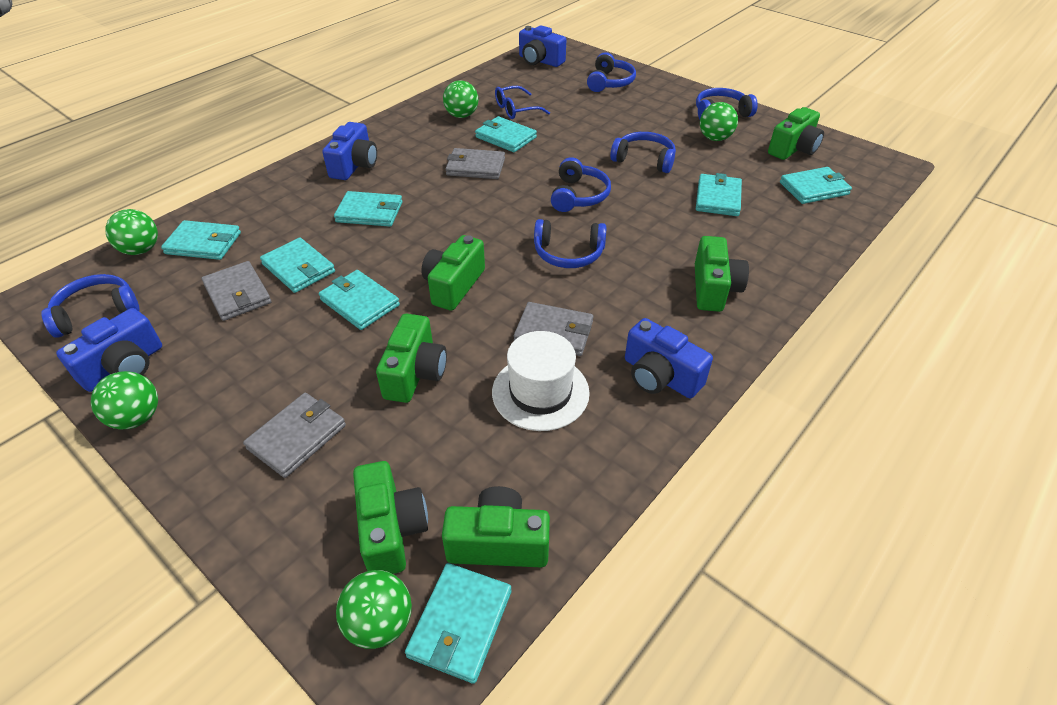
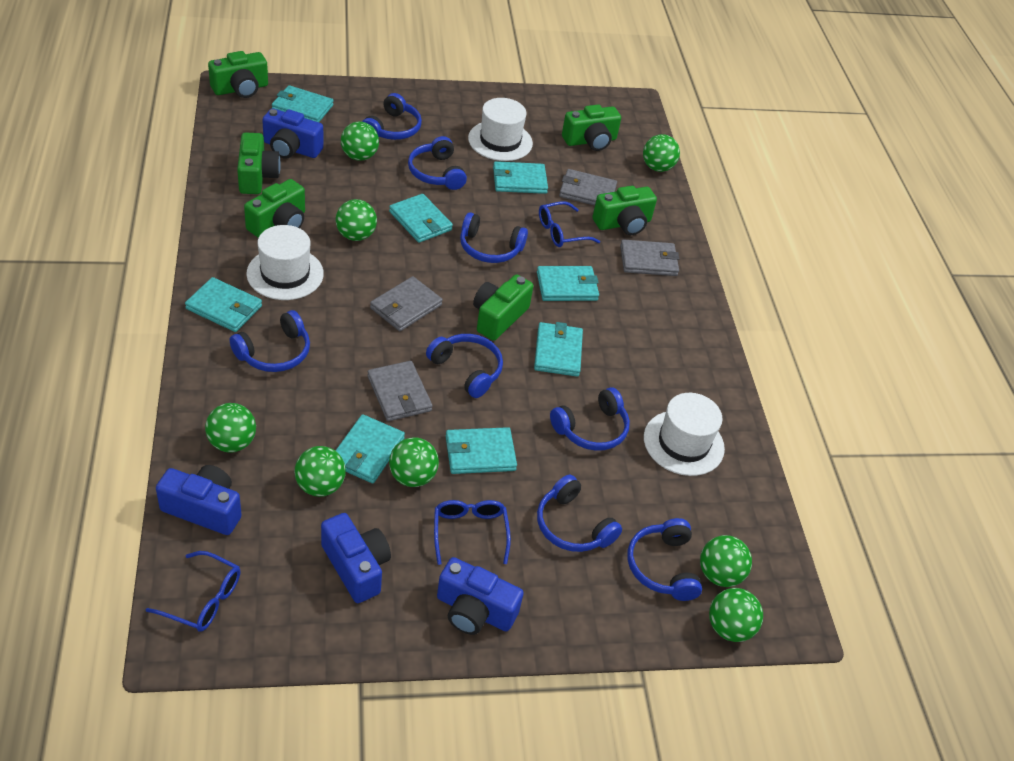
blue glasses: [495,86,550,119] = 1 -> [146,551,240,632] [434,500,511,565] [539,201,600,247] = 3
blue headphones: [41,274,139,338] [534,219,607,268] [551,157,611,212] [587,52,636,92] [610,132,676,173] [696,88,758,119] = 6 -> [230,310,310,372] [362,93,422,140] [408,136,467,190] [426,334,503,398] [460,212,528,263] [537,475,622,552] [550,387,630,451] [627,518,702,601] = 8
green ball: [91,371,158,429] [105,209,158,255] [336,570,412,649] [443,80,478,118] [700,102,738,141] = 5 -> [205,403,256,453] [294,446,346,497] [336,199,377,241] [341,122,379,161] [389,437,439,487] [643,134,680,172] [700,535,752,587] [709,588,763,642] = 8
white hat: [492,331,590,431] = 1 -> [246,225,324,300] [468,98,533,161] [644,393,725,476] = 3

